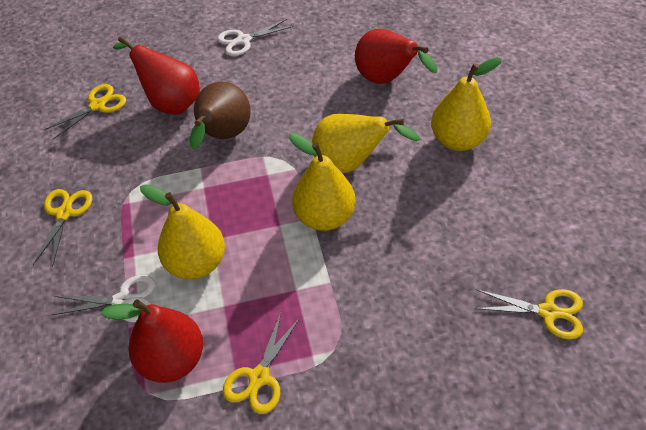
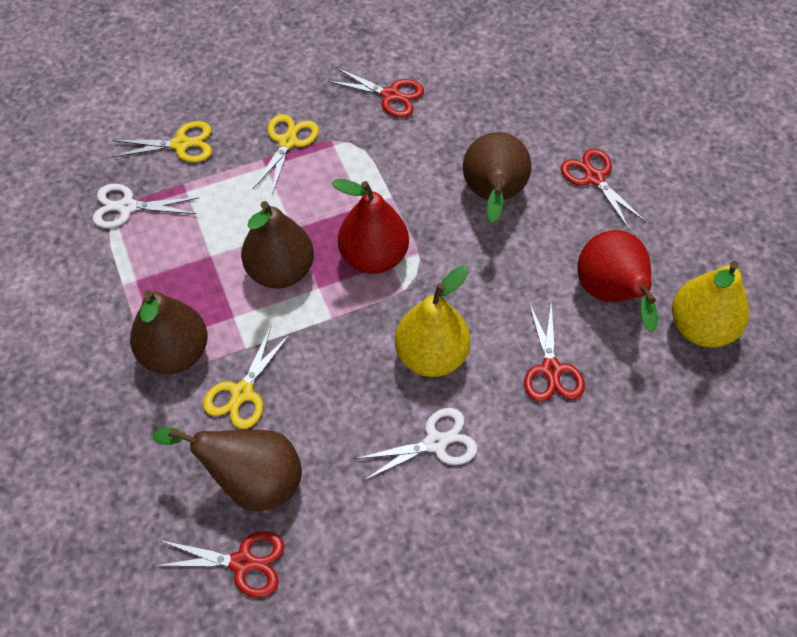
brown pear: [190,81,251,150] = 1 -> [130,290,208,374] [152,427,302,511] [241,201,314,288] [463,132,531,223] = 4
red pear: [101,299,203,383] [113,36,200,114] [355,29,437,84] = 3 -> [331,179,409,274] [578,230,658,333] = 2
red scissors: none = 0 -> [155,531,284,598] [327,67,424,118] [524,303,585,402] [561,148,646,229] = 4
yellow pear: [140,184,225,279] [289,133,356,231] [312,114,420,173] [431,57,502,151] = 4 -> [395,266,470,377] [672,261,749,347] = 2
yellow scissors: [33,189,92,267] [44,84,126,139] [223,312,300,414] [474,289,583,339] = 4 -> [112,121,212,162] [203,327,291,429] [253,114,319,194] = 3

